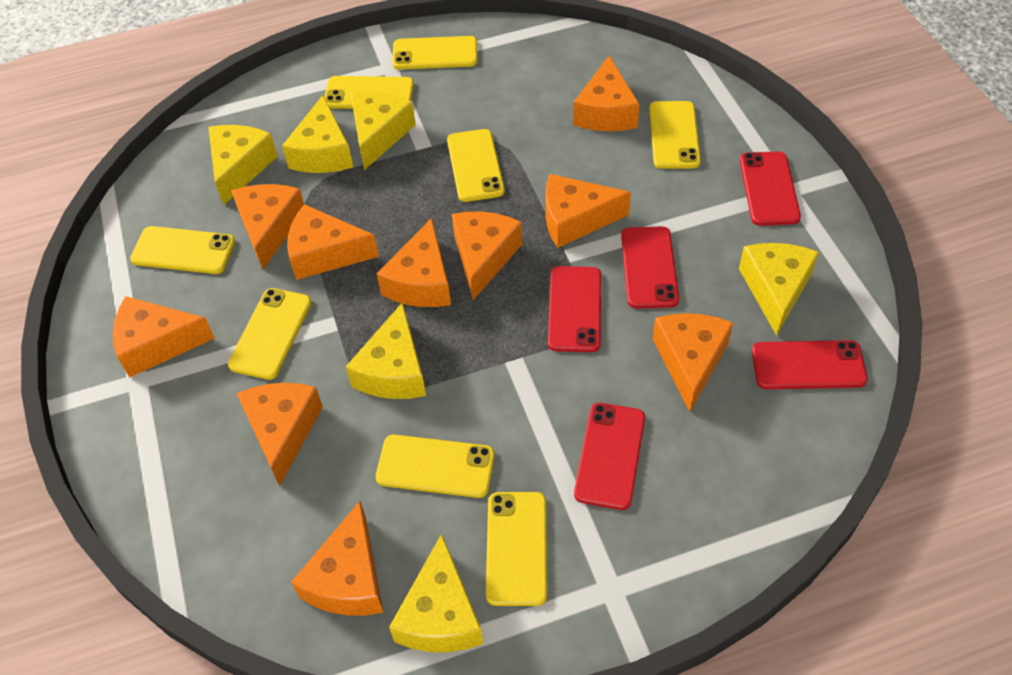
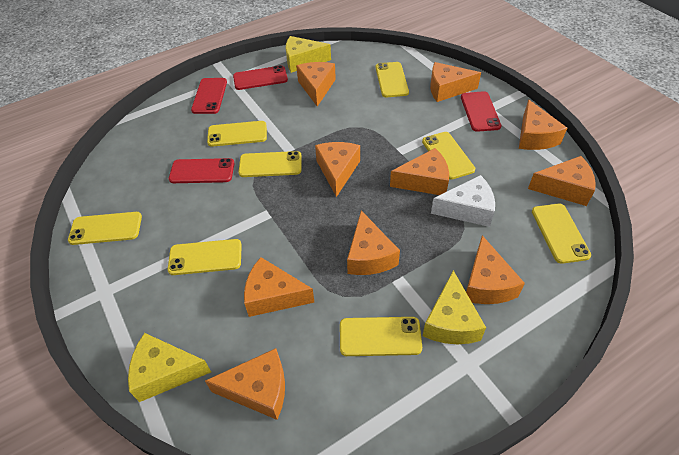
red phone: [548,266,601,352] [574,403,645,510] [621,227,679,309] [740,151,801,226] [752,340,868,389] = 5 -> [169,158,235,183] [191,78,227,114] [233,65,288,90] [461,91,501,132] = 4
white cheese: none = 0 -> [431,175,495,227] = 1
yellow cheese: [208,125,278,205] [282,95,353,173] [346,302,426,399] [351,92,416,170] [389,534,484,652] [739,243,819,336] = 6 -> [128,333,211,402] [286,36,331,73] [423,270,486,344] = 3

